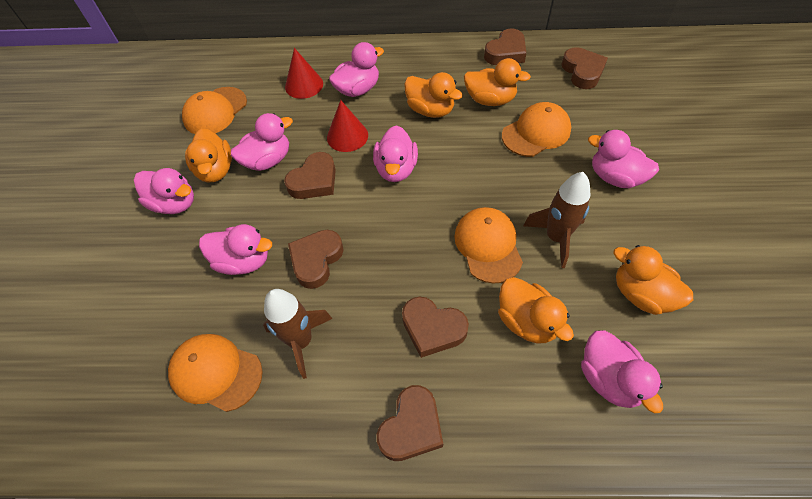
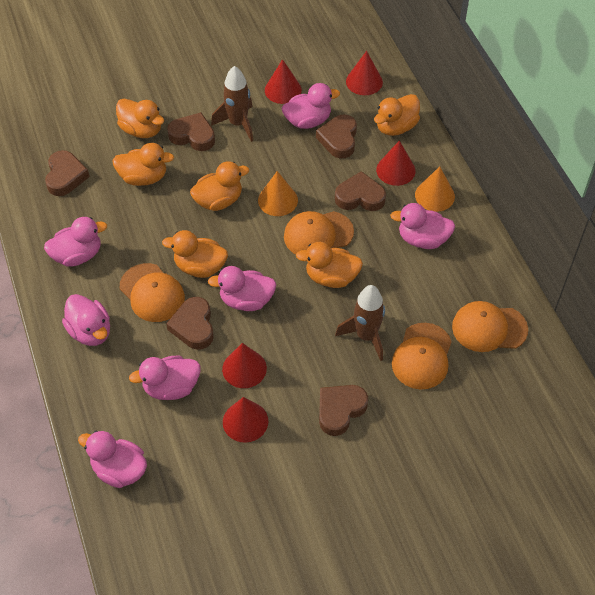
orange cone: none = 0 -> [258,171,298,216] [415,167,455,212] = 2
orange duck: [185,128,232,183] [404,72,463,118] [464,58,531,106] [498,277,574,344] [613,245,693,315] = 5 -> [112,143,174,186] [116,99,164,138] [162,230,228,278] [190,161,249,211] [296,242,363,288] [374,94,420,136] = 6
red cone: [285,48,323,99] [327,100,368,152] = 2 -> [222,343,267,388] [223,397,268,443] [265,59,302,104] [346,51,383,95] [376,140,415,186] = 5

